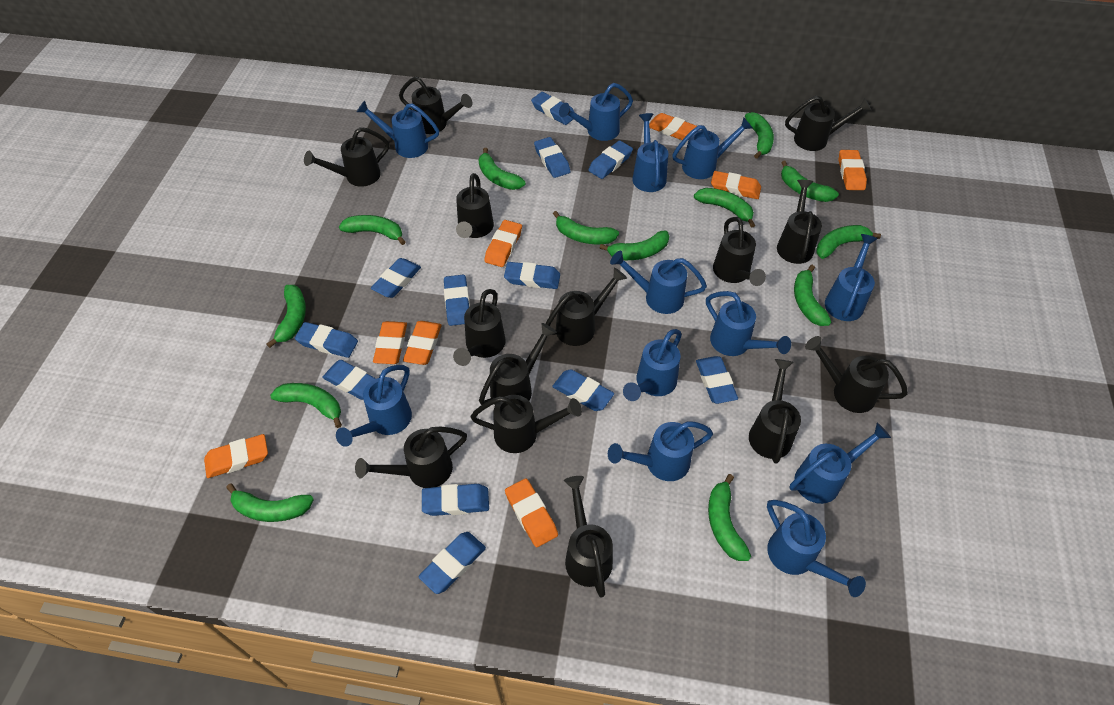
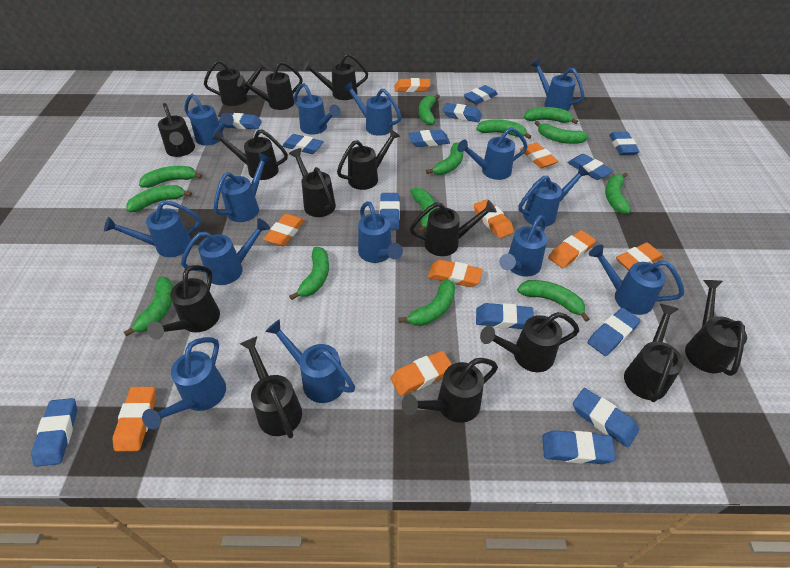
blue eraser: [295,322,358,358] [322,360,376,400] [371,258,421,298] [419,532,486,594] [422,484,489,516] [444,275,470,326] [504,262,560,289] [531,92,575,125] [534,137,570,178] [552,369,614,411] [588,140,633,179] [696,356,738,404] = 12 -> [31,398,77,467] [219,113,262,129] [282,134,324,154] [380,193,400,230] [408,130,450,147] [443,103,482,122] [464,85,498,105] [476,303,534,329] [542,430,616,464] [567,154,613,180] [573,388,639,448] [587,308,641,356] [609,132,639,155] = 13
blue watering can: [336,365,412,447] [357,100,439,158] [559,83,633,141] [608,421,713,481] [610,250,707,314] [623,329,682,401] [632,113,669,192] [672,117,753,179] [706,291,791,356] [767,500,866,597] [790,423,891,504] [825,234,878,321] = 12 -> [104,200,201,257] [142,337,226,429] [181,218,270,285] [185,94,234,146] [214,152,271,222] [265,319,355,403] [294,83,341,135] [343,82,402,136] [358,201,403,263] [457,127,528,180] [499,215,547,277] [519,165,590,227] [531,59,584,111] [589,245,684,315] = 14
orange eraser: [204,434,268,478] [373,321,407,364] [403,321,442,365] [484,220,522,267] [505,479,558,547] [649,113,697,140] [711,171,761,199] [839,150,867,190] = 8 -> [113,387,156,451] [263,214,305,246] [390,351,452,396] [395,78,431,92] [428,260,483,287] [474,199,514,238] [520,142,558,168] [548,230,596,268] [616,243,663,270] = 9

